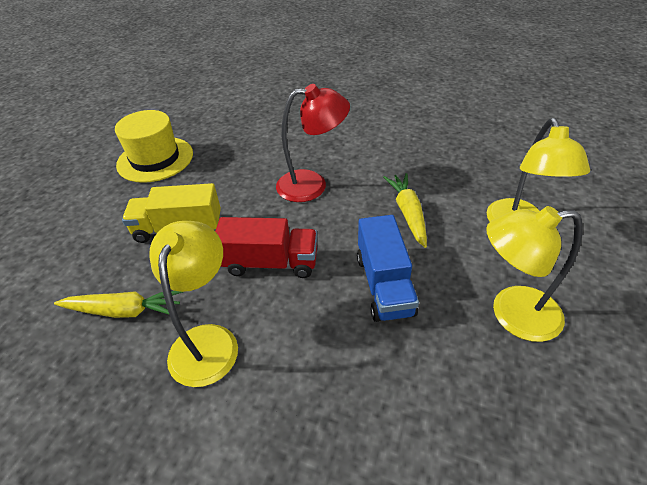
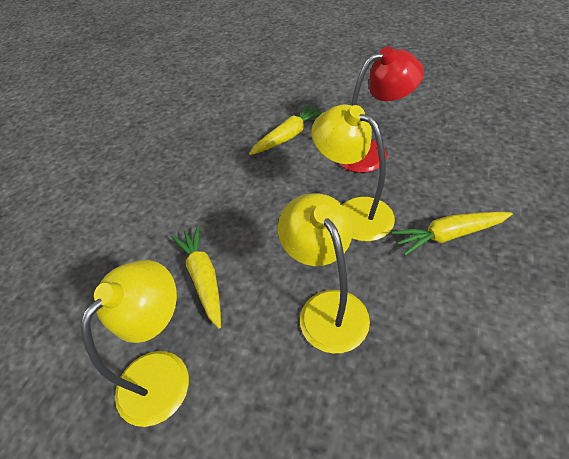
blue truck: [357,215,419,322] = 1 -> none = 0
red truck: [215,217,317,278] = 1 -> none = 0
yellow carrot: [54,291,183,318] [383,173,427,248] = 2 -> [172,226,221,329] [249,104,324,155] [392,212,513,255] = 3
yellow hat: [115,110,193,183] = 1 -> none = 0
yellow truck: [122,183,221,243] = 1 -> none = 0

